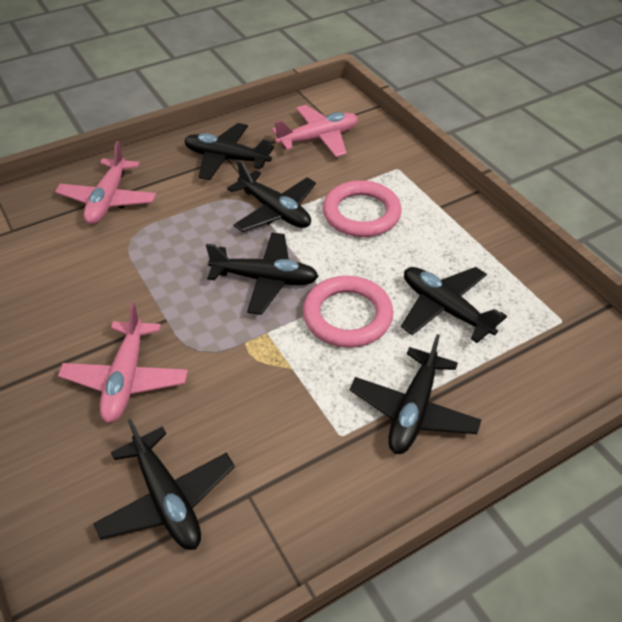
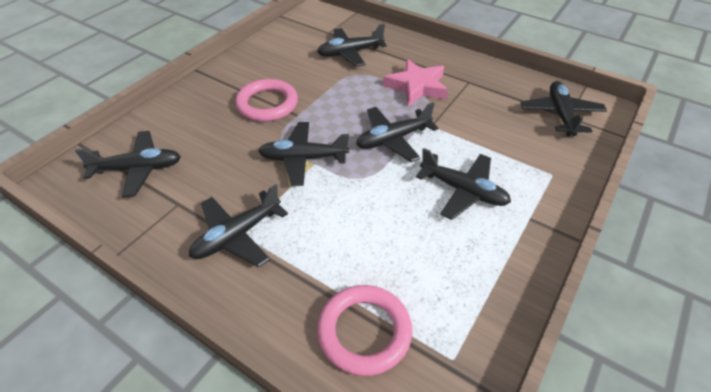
black plane: [93,419,235,550] [184,123,274,180] [206,233,319,315] [227,160,316,232] [350,334,481,454] [401,267,507,343] = 6 -> [75,131,181,198] [189,184,288,267] [258,122,349,186] [317,24,387,67] [356,102,438,162] [416,148,511,220] [520,81,607,137] = 7
pink plane: [55,141,156,224] [58,302,188,423] [272,105,358,157] = 3 -> none = 0
pink star: none = 0 -> [383,59,448,106] = 1

